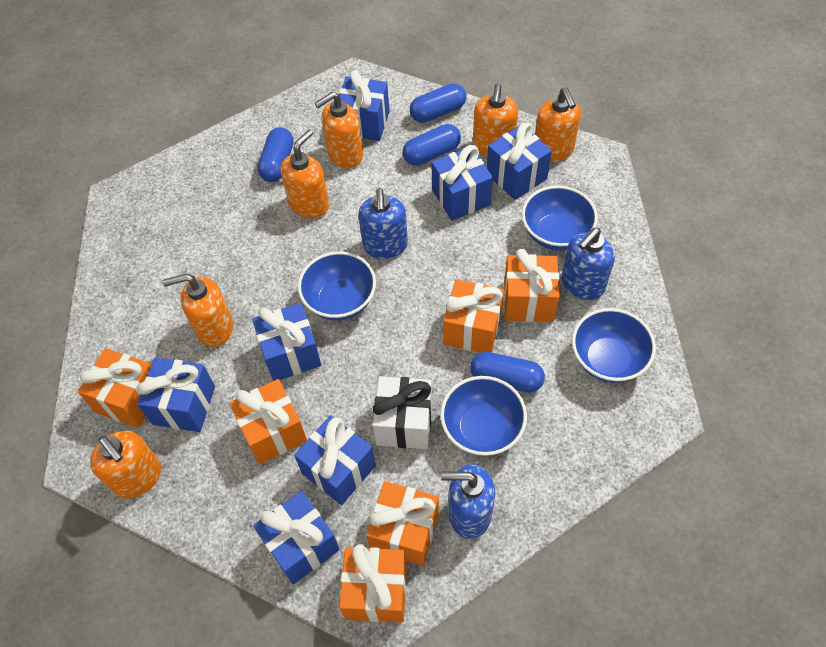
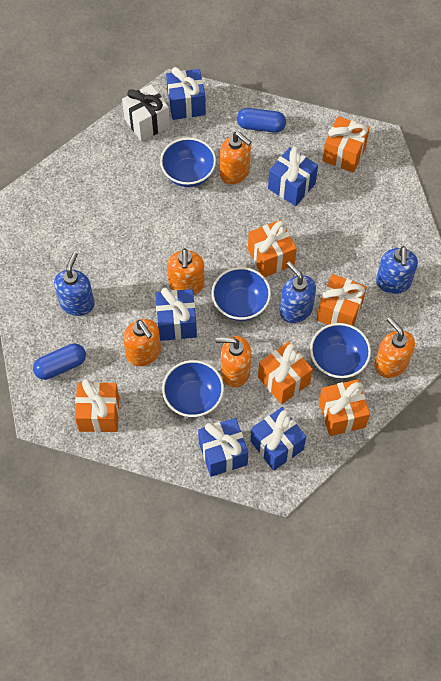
blue capsule: [257,127,294,182] [403,124,461,166] [410,83,466,123] [470,352,545,393] = 4 -> [33,343,86,380] [237,108,286,133] = 2
blue gift: [137,357,215,432] [252,303,321,381] [253,491,339,584] [294,415,376,505] [339,70,390,141] [431,145,493,221] [487,122,552,200] = 7 -> [155,288,197,341] [166,67,206,120] [198,418,248,477] [250,407,306,471] [268,147,318,206] = 5
orange soap dispenser: [90,431,161,499] [162,274,233,347] [280,129,329,218] [315,91,363,168] [473,84,518,156] [535,88,581,162] = 6 -> [123,319,161,366] [167,248,205,295] [216,336,251,388] [220,132,251,184] [375,317,415,378] = 5

